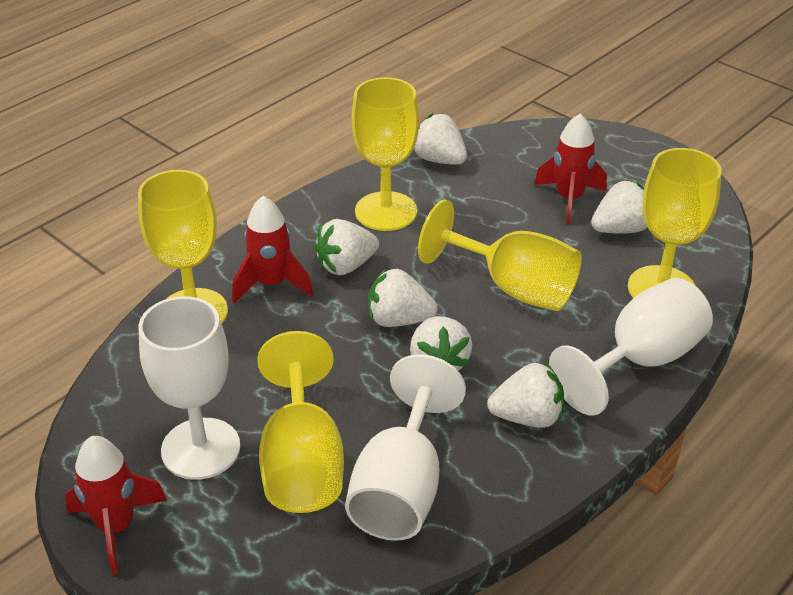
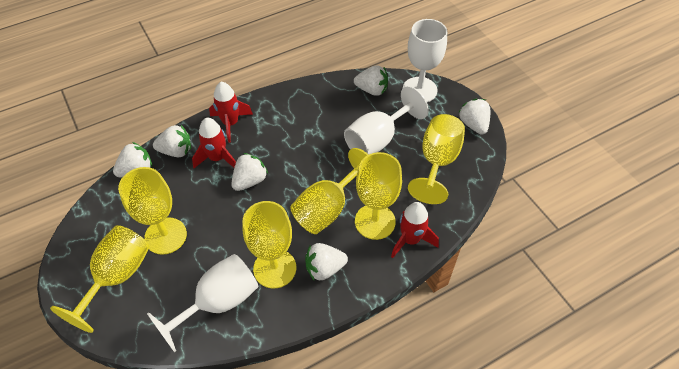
yellow goblet: [138,170,228,323] [257,331,344,513] [352,77,419,231] [418,200,582,311] [628,148,722,298] = 5 -> [50,225,150,333] [118,167,187,255] [242,201,296,288] [290,148,369,234] [355,152,402,240] [408,114,465,204] = 6

